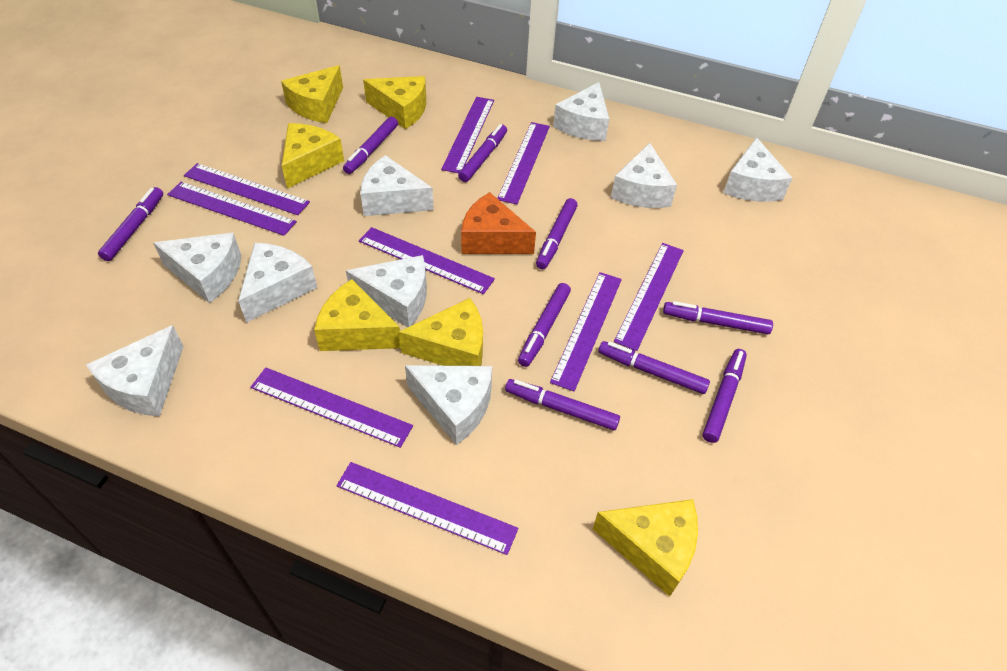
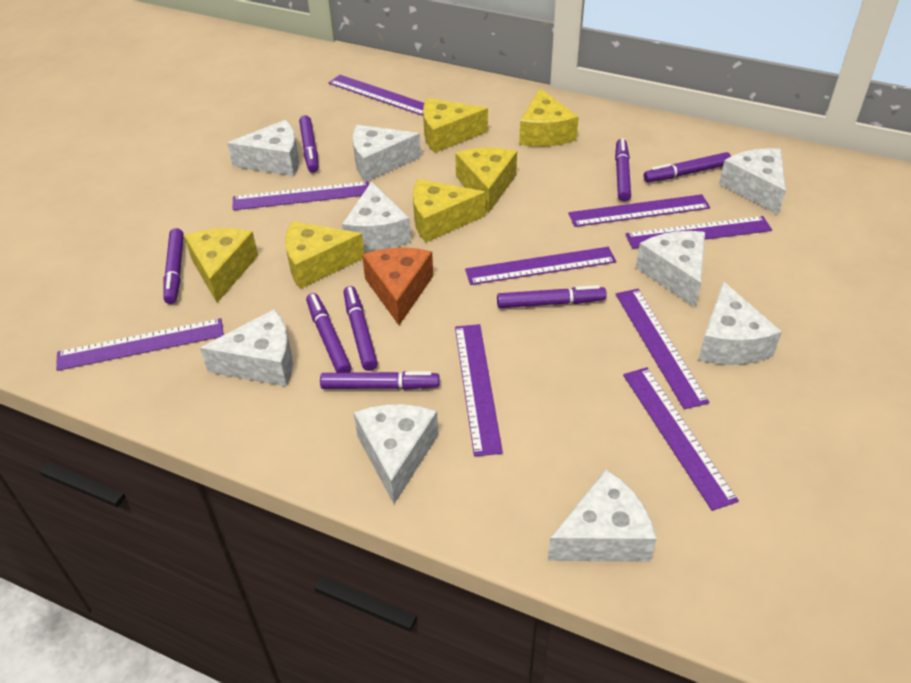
purple marker: [98,187,163,261] [343,117,398,174] [458,124,507,182] [505,379,620,430] [518,283,571,367] [536,198,578,269] [598,341,710,394] [663,301,773,334] [703,349,747,443] = 9 -> [163,228,184,304] [299,115,318,173] [306,293,351,373] [320,371,440,390] [344,286,378,371] [497,285,607,308] [615,138,631,202] [644,152,731,182] = 8

